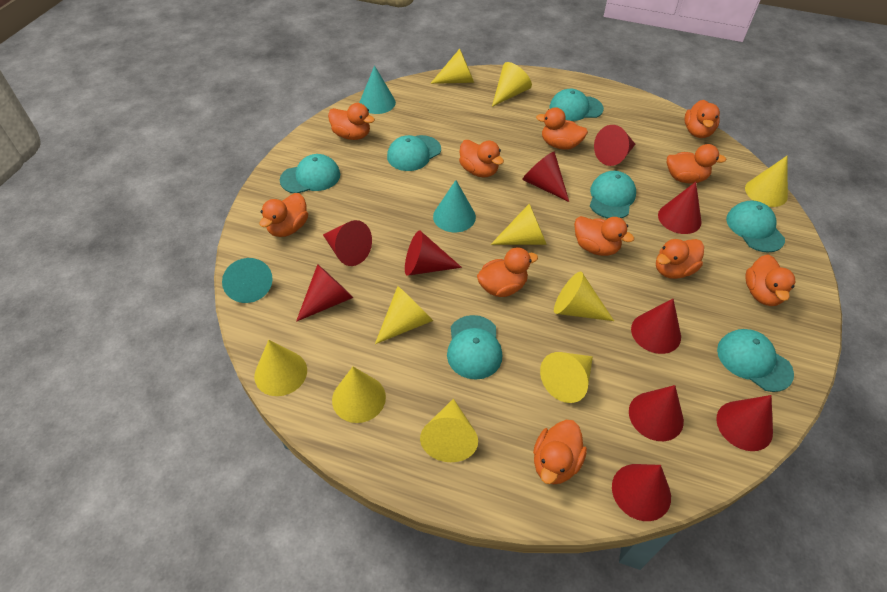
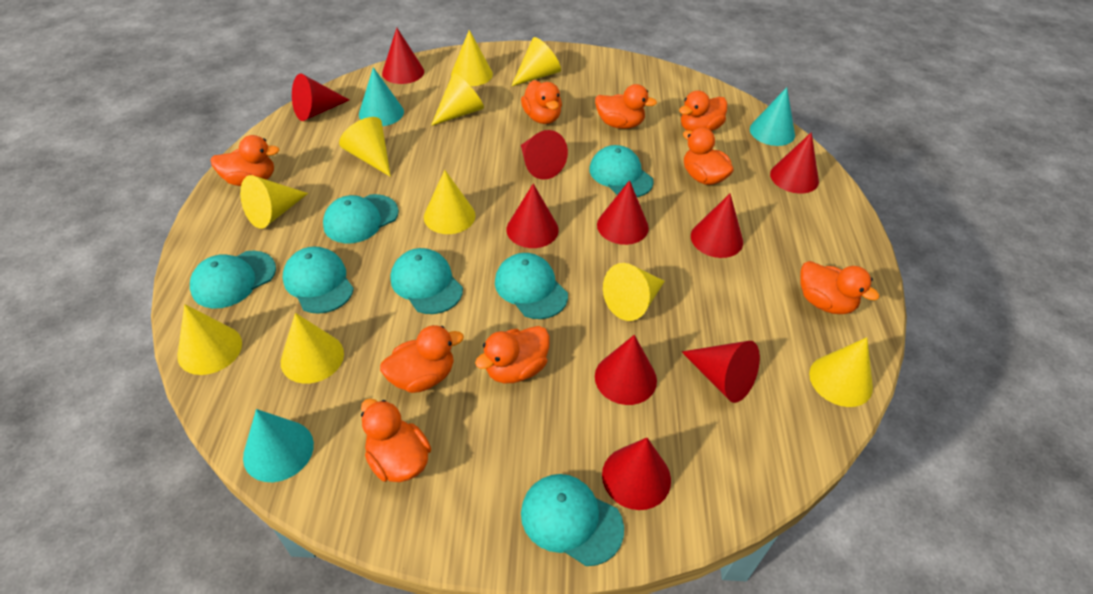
orange duck: [259,193,308,237] [328,103,375,140] [459,140,504,177] [477,247,538,297] [533,420,587,484] [536,107,588,150] [574,216,634,256] [656,239,704,279] [667,144,726,184] [684,100,720,138] [745,254,796,306] = 11 -> [210,135,279,186] [361,398,431,482] [380,325,464,393] [475,326,550,383] [521,80,562,124] [595,84,657,129] [679,91,727,132] [683,127,734,185] [800,261,879,314] = 9

